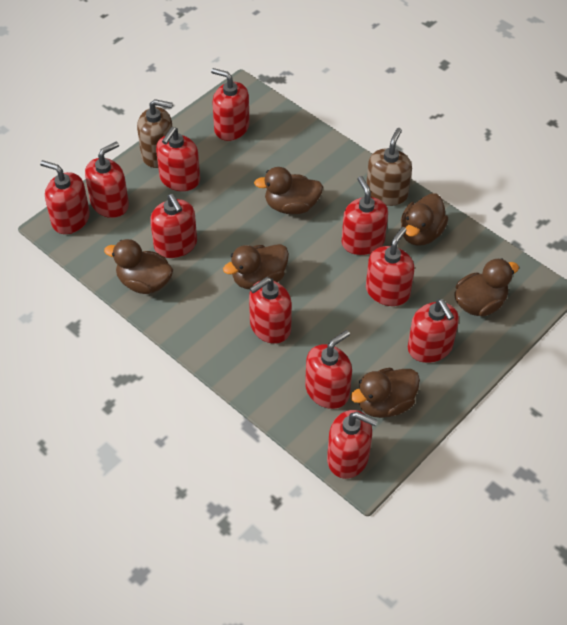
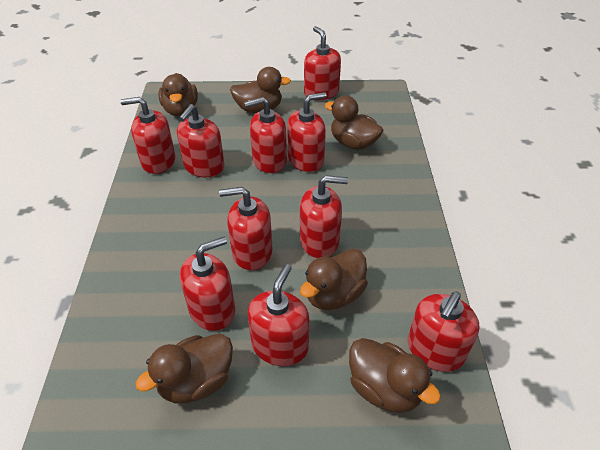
brown soap dispenser: [137,99,173,168] [366,128,412,206] = 2 -> none = 0
red soap dispenser: [40,160,90,234] [85,141,129,218] [150,194,197,258] [156,127,200,191] [211,68,250,141] [249,277,292,344] [305,330,352,409] [327,410,378,479] [342,176,388,255] [366,227,414,306] [408,299,459,363] = 11 -> [120,97,175,174] [177,104,225,177] [180,237,235,331] [219,187,272,270] [244,97,287,173] [248,264,309,366] [287,92,327,172] [300,175,348,258] [304,26,341,100] [408,291,479,372] = 10

